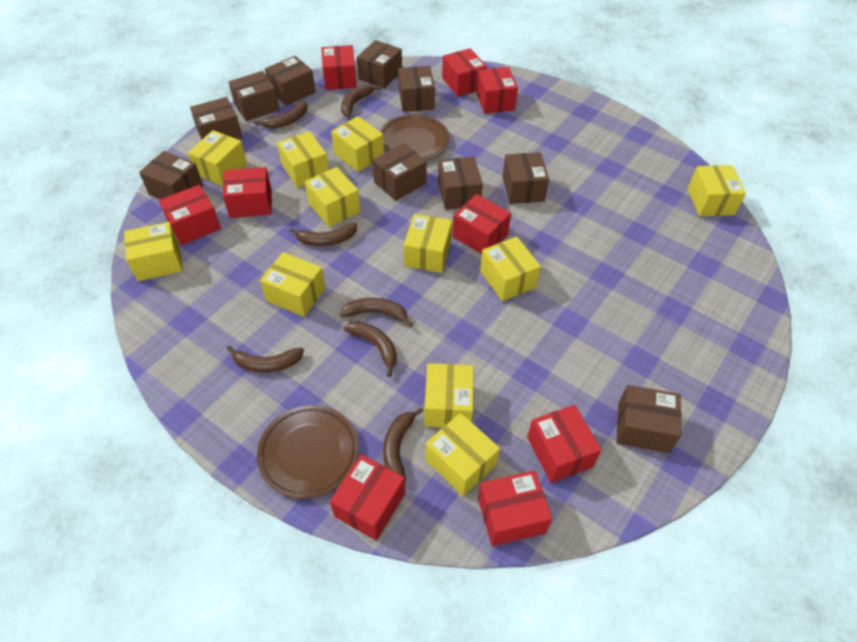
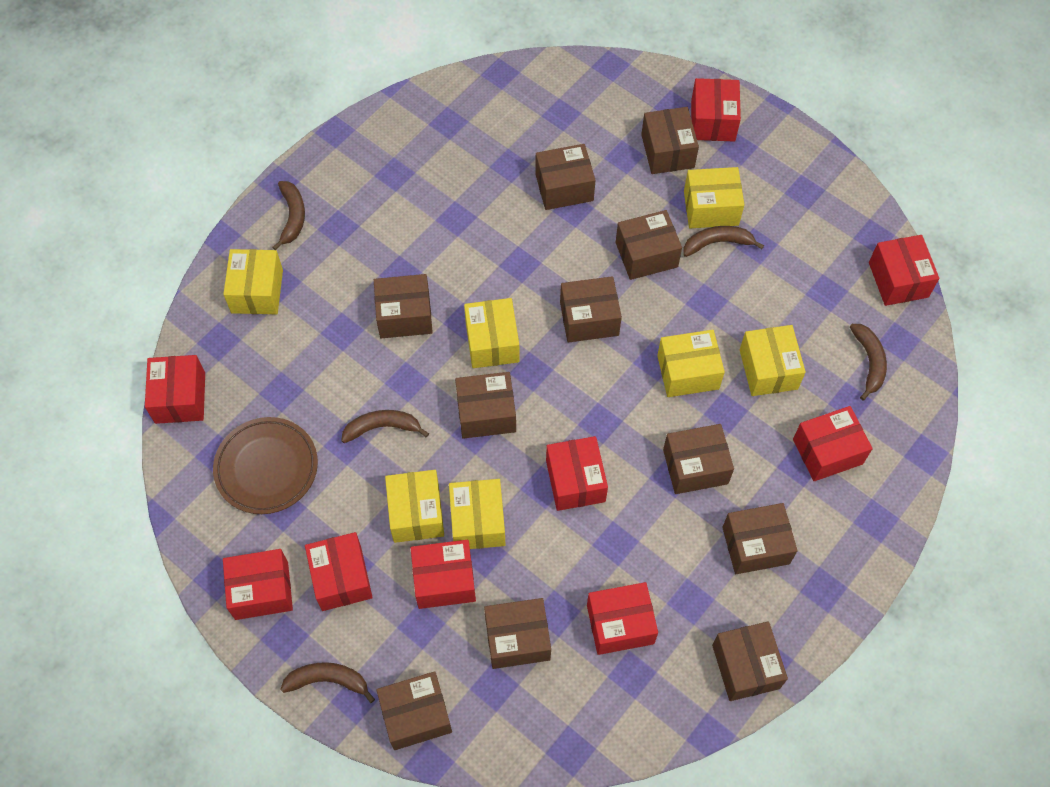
brown banana: [226,345,304,372] [254,100,307,129] [289,223,357,246] [340,298,413,327] [341,85,381,117] [344,321,397,377] [383,407,423,482] = 7 -> [272,181,305,250] [280,662,375,703] [341,410,429,443] [683,226,764,257] [850,324,887,401] = 5
brown box: [139,151,203,199] [190,97,243,140] [229,71,280,121] [265,56,316,106] [357,40,402,89] [372,143,427,201] [398,66,435,112] [438,156,483,210] [503,152,549,204] [617,385,681,453] = 10 -> [374,274,433,338] [376,671,452,750] [455,372,516,439] [484,598,551,669] [535,144,595,210] [560,276,622,343] [616,210,682,280] [641,107,699,174] [663,424,734,494] [712,621,788,701] [722,503,798,574] = 11
brown plate: [257,405,358,498] [380,114,450,160] = 2 -> [213,417,318,514] = 1
yellow box: [124,222,183,281] [188,130,247,186] [260,252,326,317] [277,131,329,188] [305,167,361,227] [331,116,384,172] [404,214,452,273] [424,363,474,427] [425,413,500,496] [480,236,541,302] [688,165,746,217] = 11 -> [223,249,283,314] [385,470,444,543] [449,479,506,549] [464,298,520,368] [657,330,725,397] [684,167,744,228] [740,325,806,396] = 7

